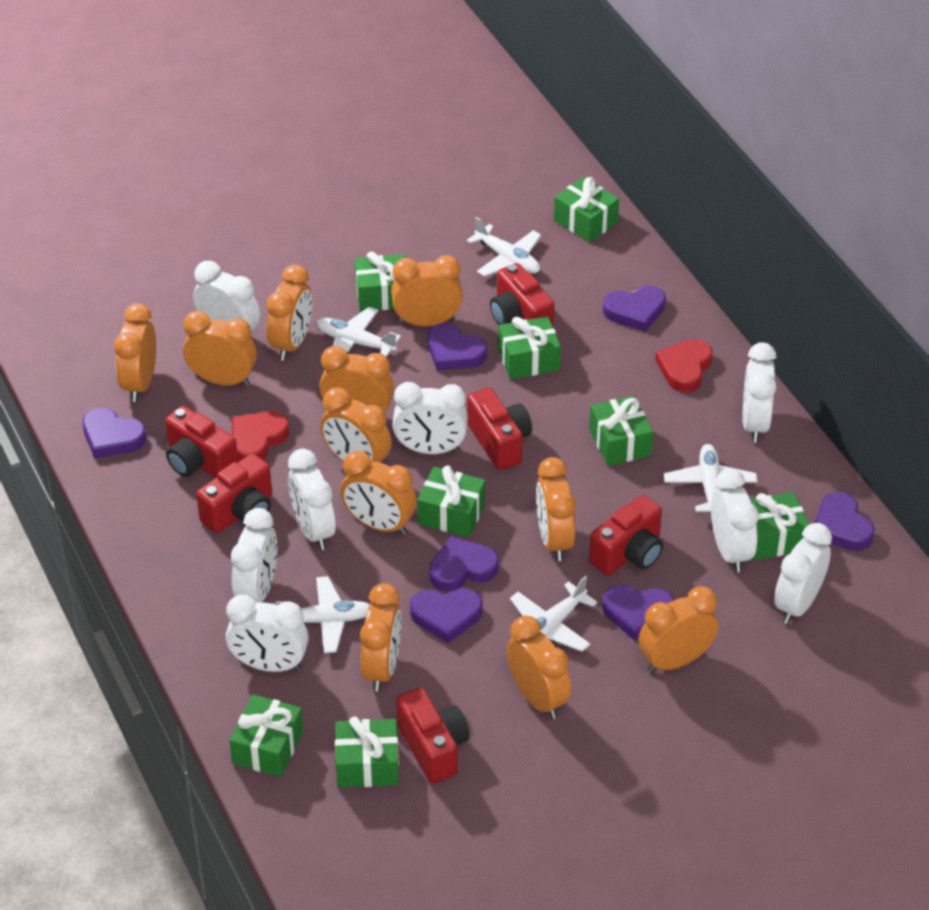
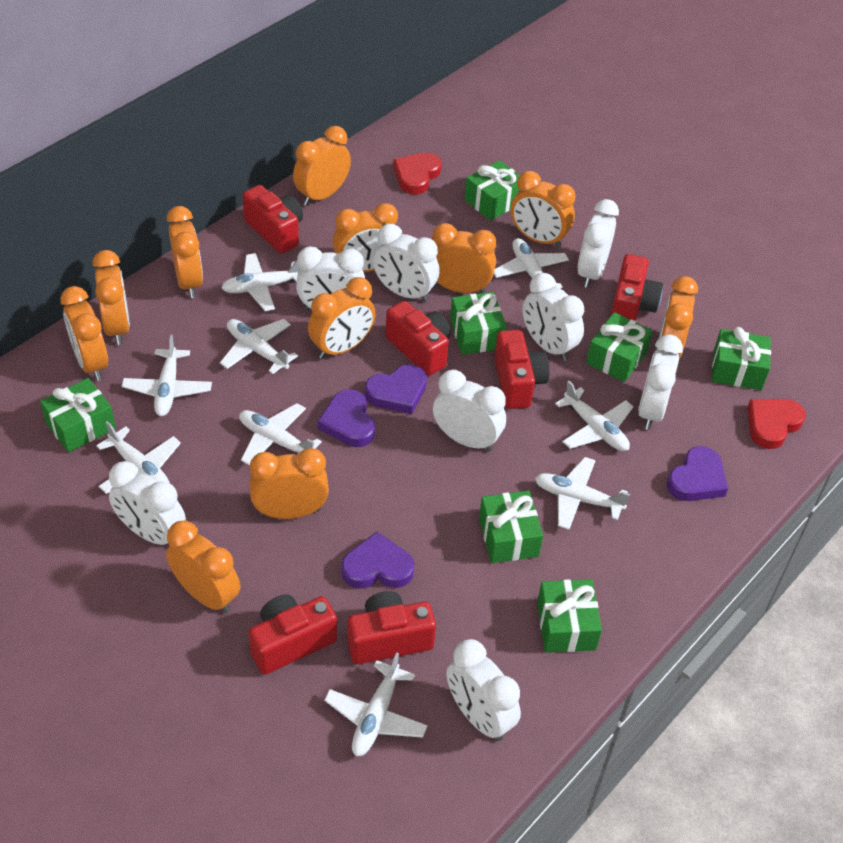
green gift: [229,694,303,777] [335,716,399,788] [355,252,405,312] [417,466,485,537] [498,316,561,379] [554,177,619,243] [589,395,653,466] [750,492,809,560] = 8 -> [40,378,116,452] [450,292,507,355] [464,160,520,221] [479,491,543,563] [537,579,602,653] [586,312,653,382] [712,327,771,390] = 7
purple heart: [82,408,146,458] [410,588,483,643] [428,323,487,370] [429,536,499,591] [602,584,674,640] [603,285,666,332] [815,492,875,551] = 7 -> [318,389,375,447] [341,532,414,589] [365,364,427,414] [667,446,728,501] = 4
white plane: [271,576,370,653] [317,307,401,357] [467,217,541,277] [510,576,597,652] [664,444,757,512] = 5 -> [96,421,181,494] [122,335,212,416] [220,319,298,374] [221,253,300,311] [239,403,322,466] [324,653,428,757] [494,238,569,292] [535,457,630,530] [555,380,633,451] = 9

